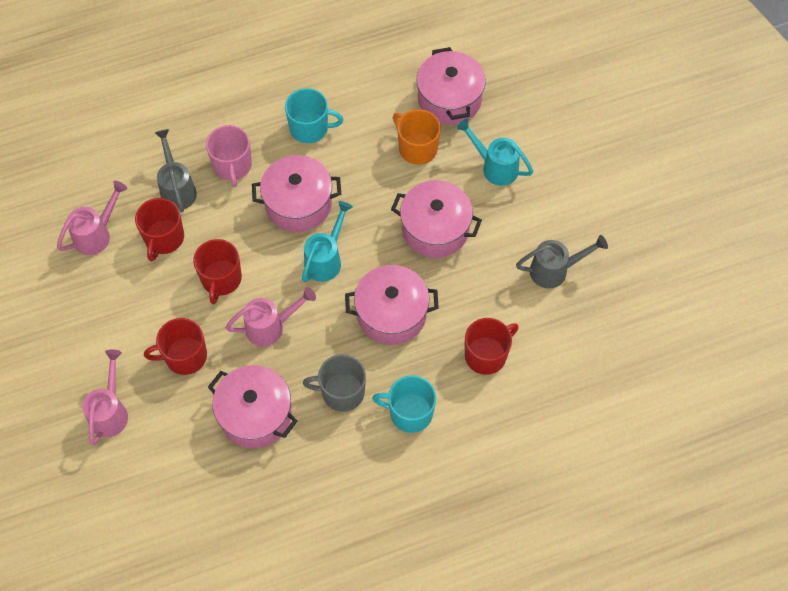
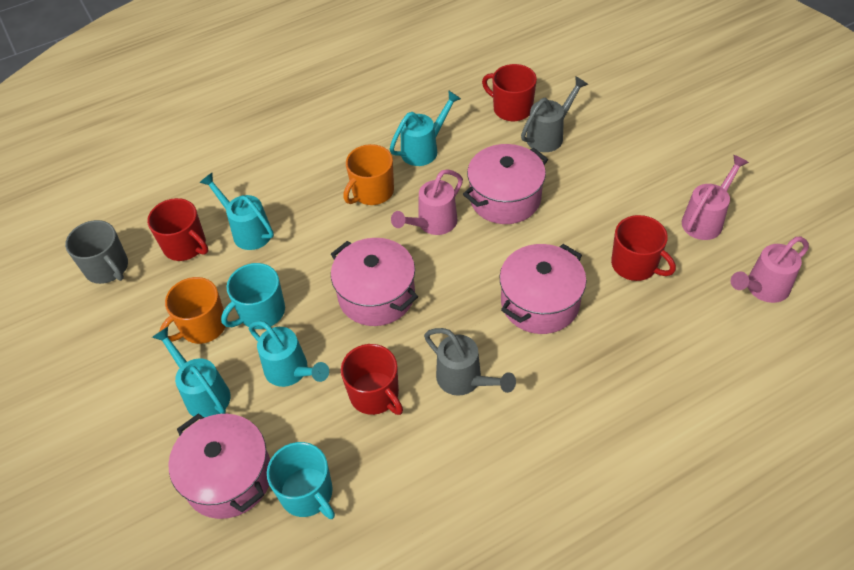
orange mug: [393,109,441,165] = 1 -> [159,277,225,344] [343,144,394,205] = 2
pink mug: [206,125,252,187] = 1 -> none = 0
pink pot: [208,365,297,448] [252,155,341,232] [345,265,439,345] [391,180,482,258] [416,47,486,125] = 5 -> [168,413,270,519] [331,238,418,326] [463,144,548,224] [500,244,587,334] = 4
turquoise watering can: [302,201,353,283] [456,119,533,186] = 2 -> [152,327,231,418] [199,173,274,250] [249,321,329,387] [390,90,461,166] = 4

